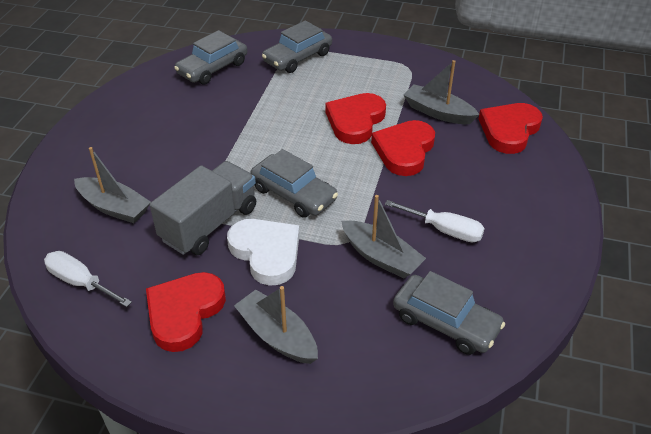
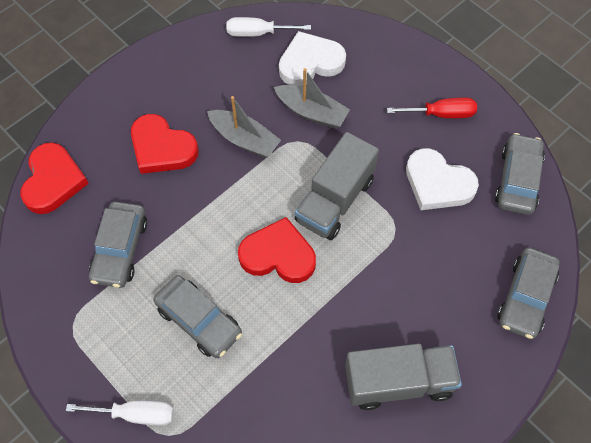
grey boat: [74,147,151,223] [234,286,318,364] [341,195,426,278] [404,60,479,124] = 4 -> [207,96,281,158] [274,68,350,128] = 2
grey truck: [150,161,256,255] = 1 -> [295,132,379,240] [345,344,462,410] = 2
red heart: [146,272,226,352] [325,93,386,144] [371,120,435,176] [479,103,543,154] = 4 -> [21,143,89,214] [131,114,199,174] [238,217,316,283] = 3
red screwdriver: none = 0 -> [387,98,477,118] = 1
white heart: [227,219,299,286] = 1 -> [279,31,346,86] [406,148,479,210] = 2

